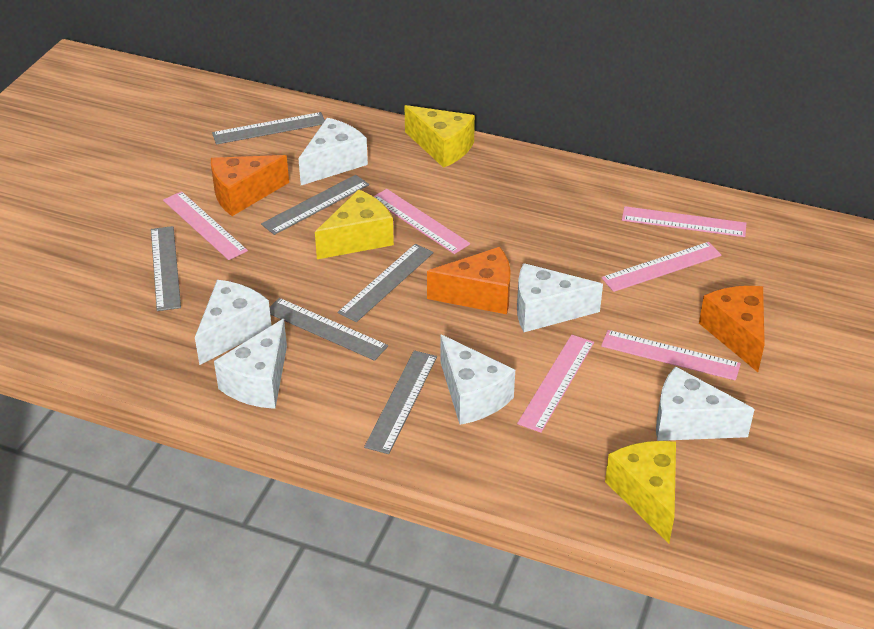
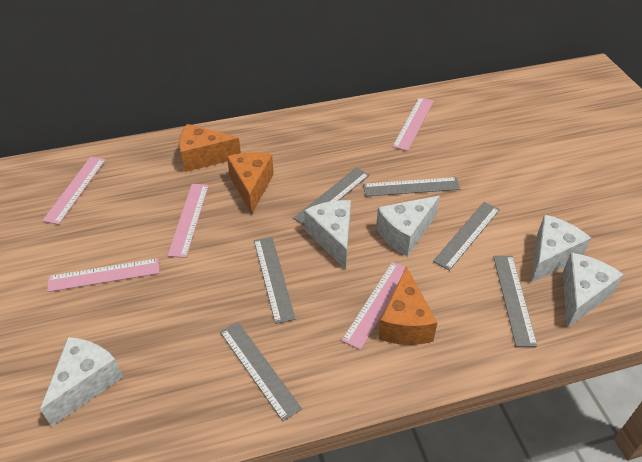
pink ruler: [163,191,248,260] [373,189,470,254] [517,335,594,433] [601,330,741,381] [602,242,721,292] [622,206,746,237] = 6 -> [42,157,106,225] [47,258,160,292] [167,184,209,258] [341,262,410,350] [392,97,434,151] = 5
white cheese: [195,280,272,365] [214,319,287,409] [298,118,368,185] [440,335,515,425] [517,263,603,332] [656,366,755,441] = 6 -> [40,337,123,426] [304,200,351,269] [376,196,440,256] [531,215,591,283] [562,253,624,328] = 5
yellow cheese: [315,189,394,259] [405,105,475,168] [605,441,676,544] = 3 -> none = 0

